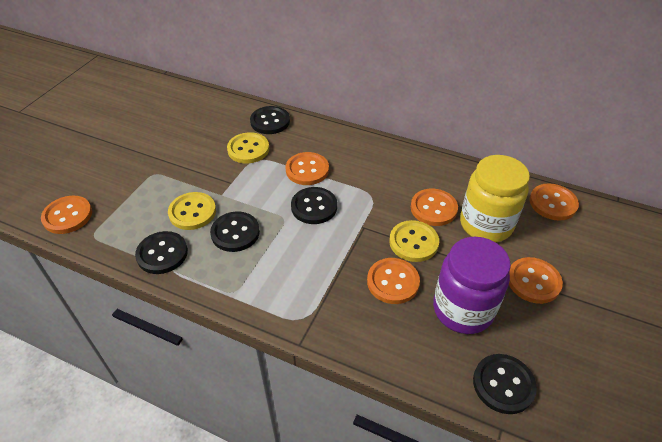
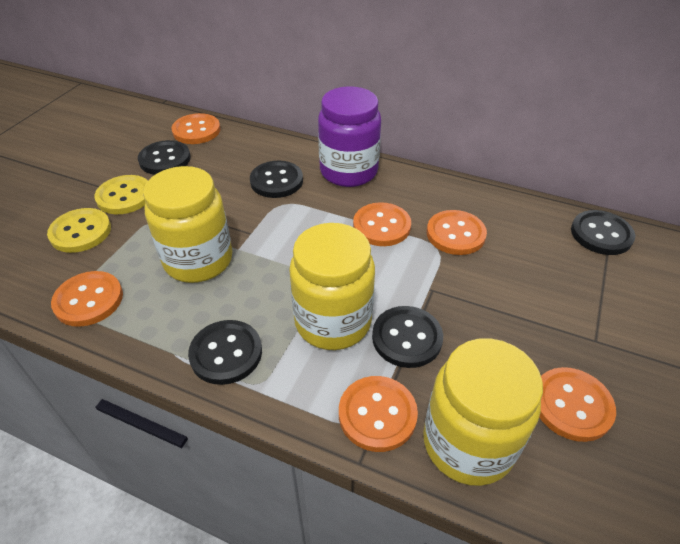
yellow button: [168,192,216,230] [227,132,269,163] [389,220,439,262] = 3 -> [47,208,111,253] [94,175,148,214] = 2
yellow jar: [460,155,530,242] = 1 -> [143,166,232,283] [289,223,375,350] [423,338,543,486] = 3

